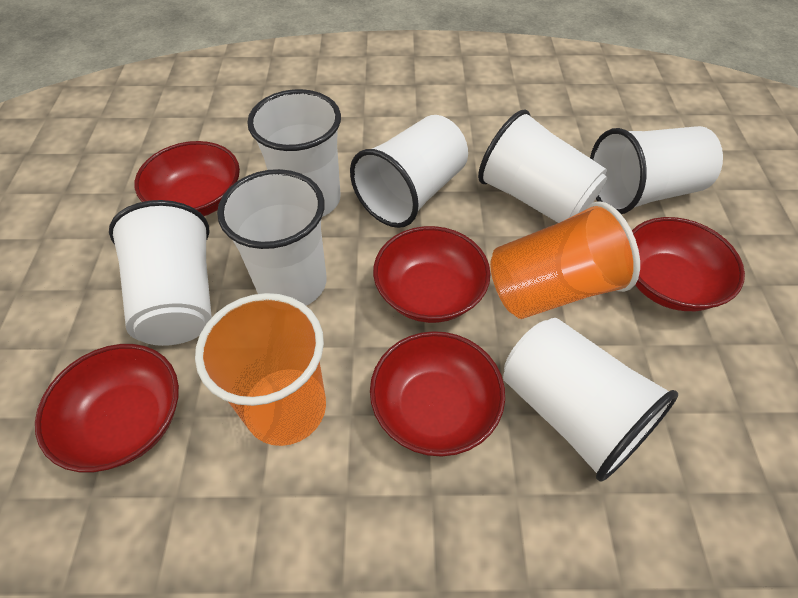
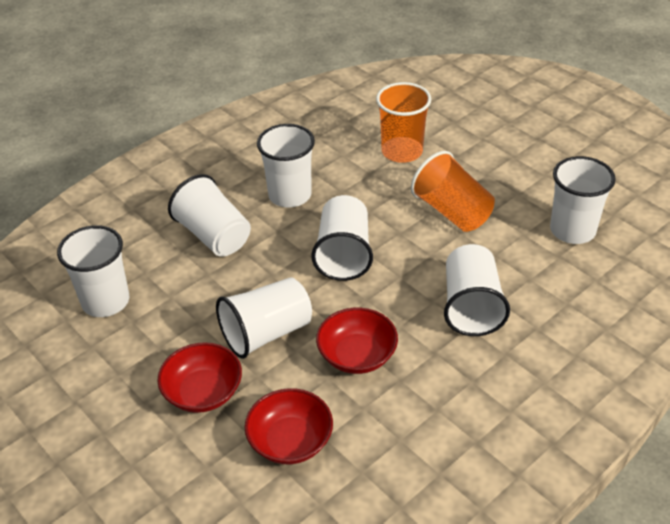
red bowl: [35,344,179,472] [134,141,240,216] [370,331,505,456] [373,226,491,323] [632,217,745,311] = 5 -> [157,342,242,413] [245,388,333,464] [316,308,398,374] = 3

